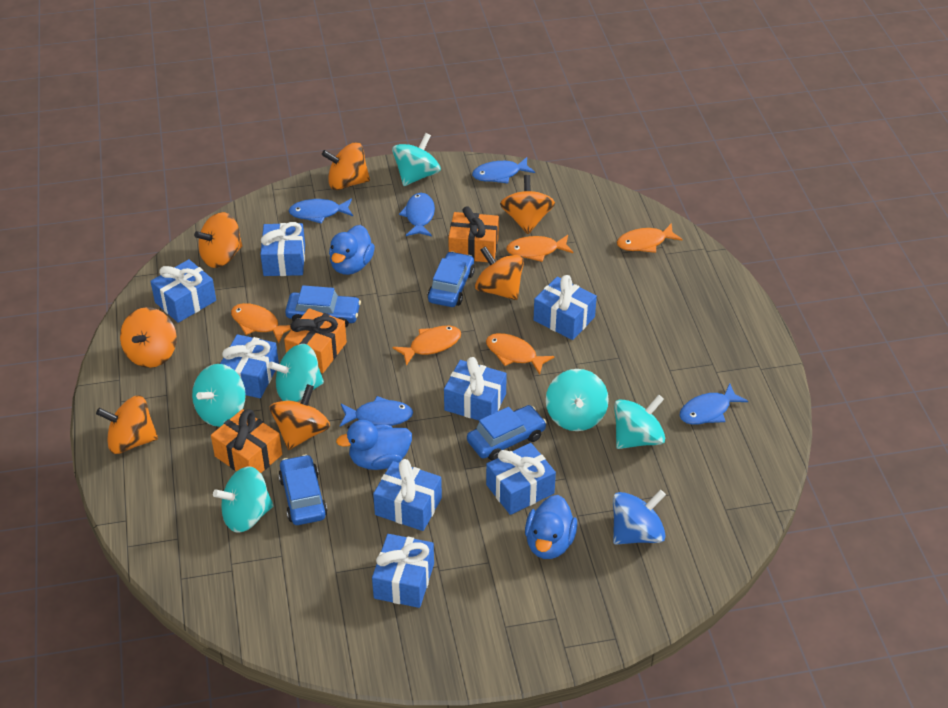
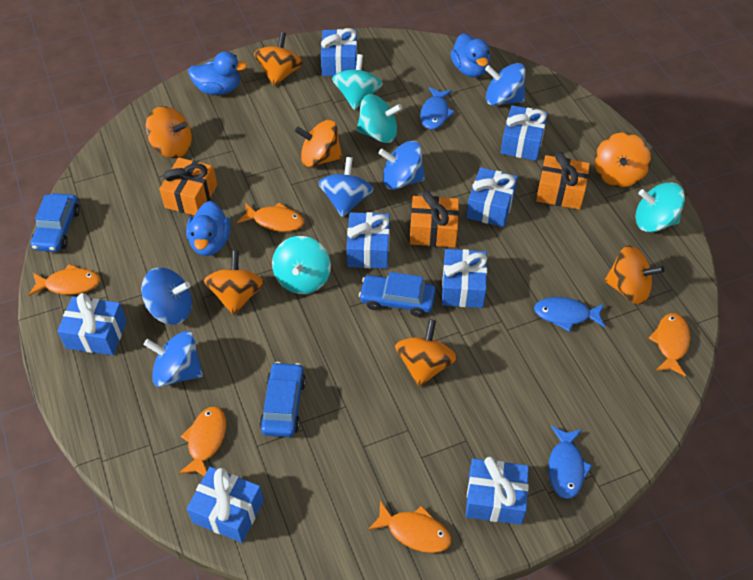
blue car: [278,454,327,525] [285,285,361,328] [428,251,475,307] [467,405,547,461] = 4 -> [31,193,80,252] [260,362,306,437] [359,272,436,317] = 3
blue fish: [289,199,353,224] [340,396,413,426] [399,193,435,236] [472,157,535,184] [679,383,748,425] = 5 -> [420,87,455,129] [534,297,605,331] [548,426,592,499] = 3
blue spinning top: [613,490,666,545] = 1 -> [141,267,192,325] [144,331,203,387] [318,157,374,217] [379,141,425,190] [485,63,526,106] = 5
turquoise spinning top: [192,364,246,427] [213,467,274,533] [268,344,324,402] [392,133,441,186] [546,369,609,431] [614,395,665,449] = 6 -> [272,236,331,294] [332,54,383,110] [357,94,402,143] [635,182,685,232] = 4

